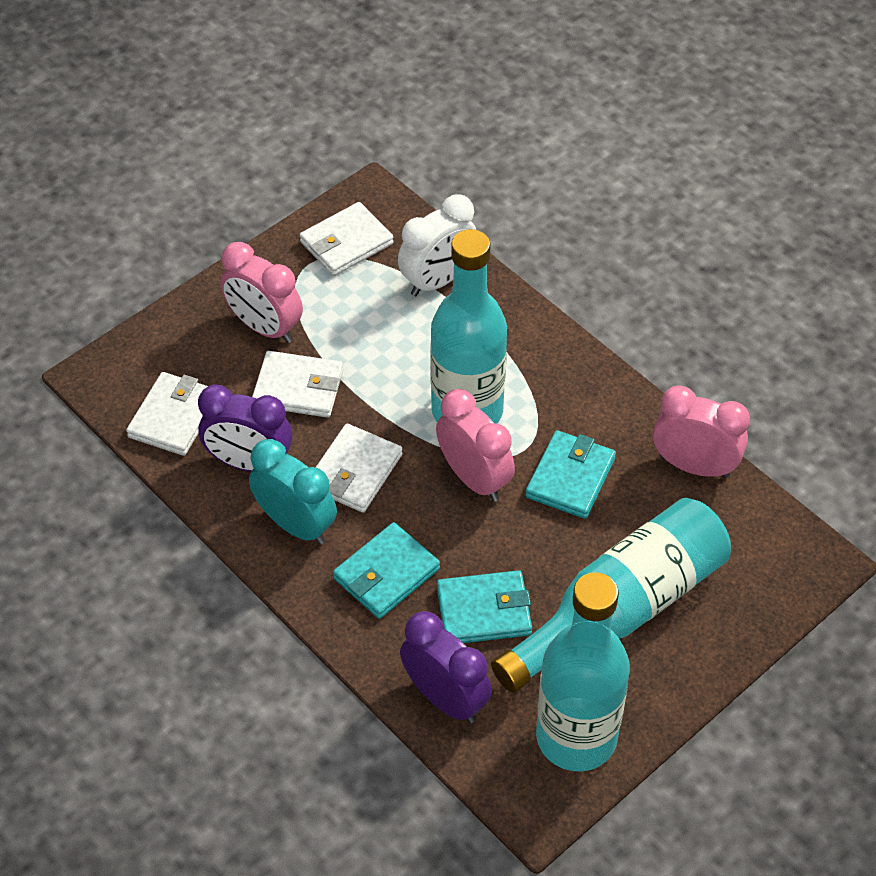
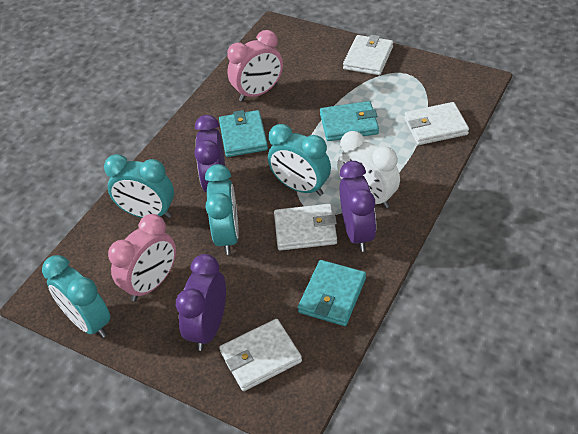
pink clock: [221,242,303,343] [436,389,515,502] [653,385,750,478] = 3 -> [108,214,176,301] [227,30,283,101] = 2
purple clock: [198,385,293,472] [400,611,492,723] = 2 -> [176,254,226,351] [194,115,225,192] [340,161,376,252] = 3
turquoise bottle: [430,229,507,423] [491,498,731,693] [536,572,630,771] = 3 -> none = 0
turquoise clock: [249,439,337,545] = 1 -> [42,255,111,338] [104,154,174,218] [205,164,239,255] [268,124,331,196] = 4

